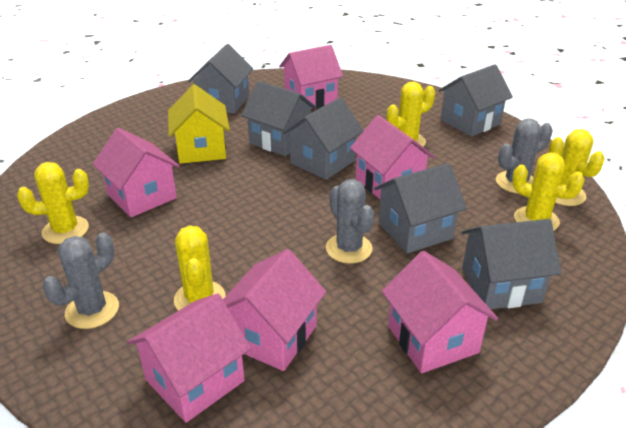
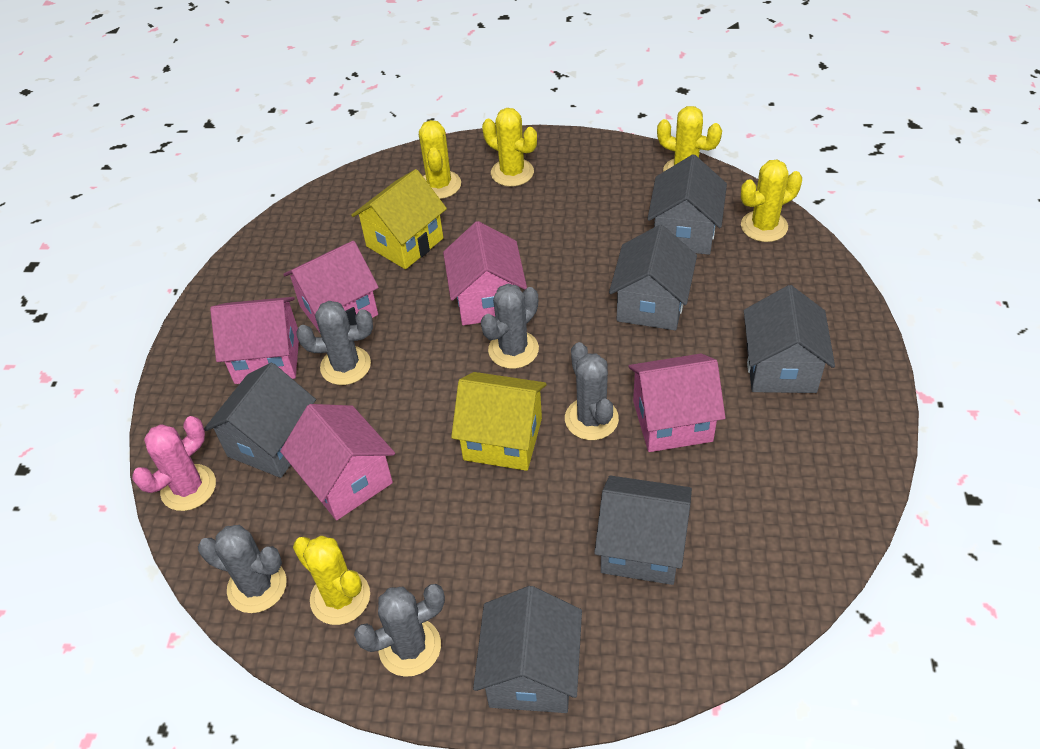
grey cactus: [43,233,119,329] [326,179,374,264] [496,118,553,194] = 3 -> [198,525,287,613] [296,301,373,385] [354,584,445,677] [481,284,539,369] [565,342,619,440] = 5
pink cactus: none = 0 -> [132,416,216,511] = 1
pink house: [93,128,180,217] [127,293,251,423] [223,249,326,371] [279,45,343,107] [350,115,435,199] [382,251,498,373] = 6 -> [210,297,299,384] [280,404,395,520] [283,241,379,332] [443,221,527,325] [628,354,726,452] = 5
yellow house: [168,84,230,164] = 1 -> [351,169,447,269] [451,372,547,471] = 2

